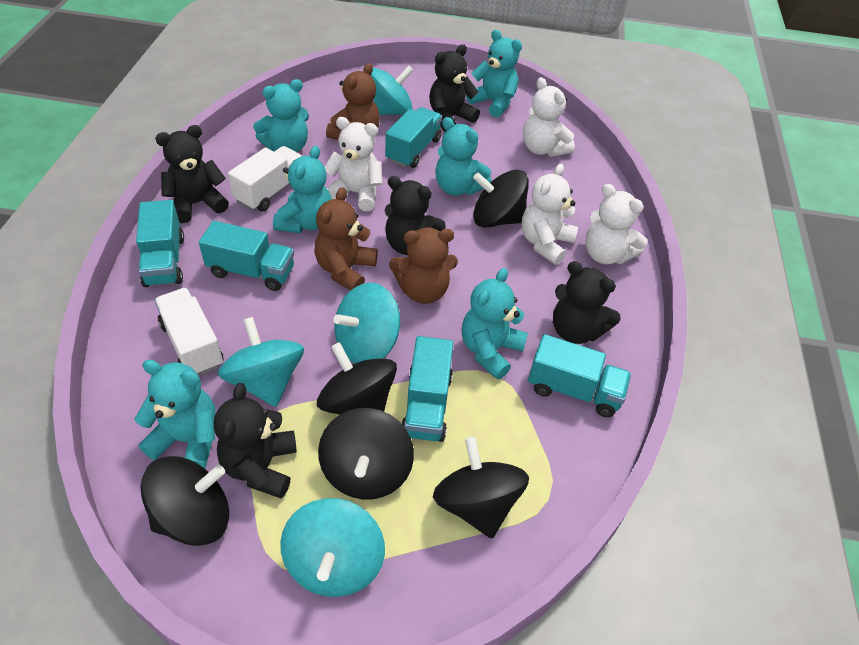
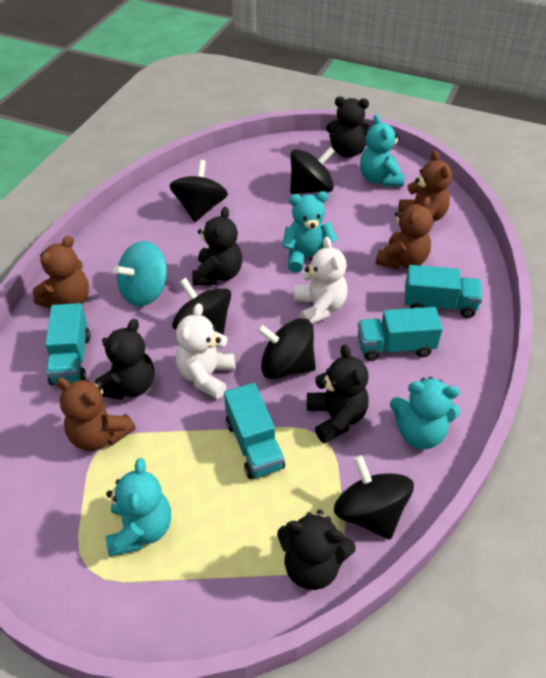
brown teddy bear: [314,187,378,291] [326,63,380,140] [389,227,458,304] = 3 -> [33,236,89,309] [56,377,136,451] [376,197,433,270] [399,151,452,226] = 4
turquoise spinning top: [218,317,304,407] [280,498,385,597] [333,282,400,364] [370,66,414,116] = 4 -> [114,241,167,306] = 1
turquoise teddy bear: [135,360,216,469] [253,79,309,152] [273,146,332,233] [435,117,491,196] [462,268,528,380] [466,30,522,118] = 6 -> [106,458,171,556] [282,191,338,273] [360,114,404,186] [390,377,460,449] = 4
turquoise truck: [136,200,184,287] [199,221,294,291] [385,107,442,168] [401,336,453,442] [528,334,631,417] = 5 -> [45,303,91,385] [224,383,285,479] [358,307,443,361] [405,265,483,318] = 4
white teddy bear: [325,117,383,211] [522,164,578,265] [523,77,575,157] [585,184,647,264] = 4 -> [176,303,235,399] [294,237,348,324] = 2
white truck: [154,288,224,376] [228,146,302,212] = 2 -> none = 0

